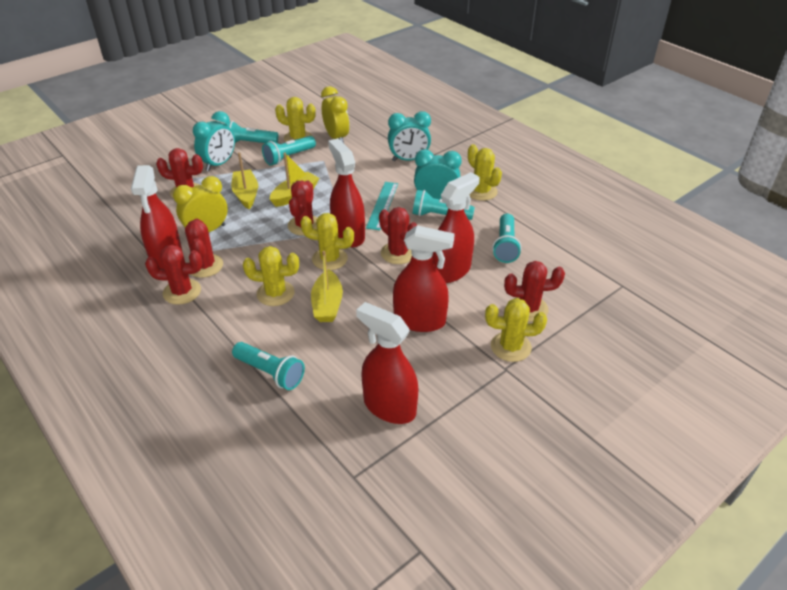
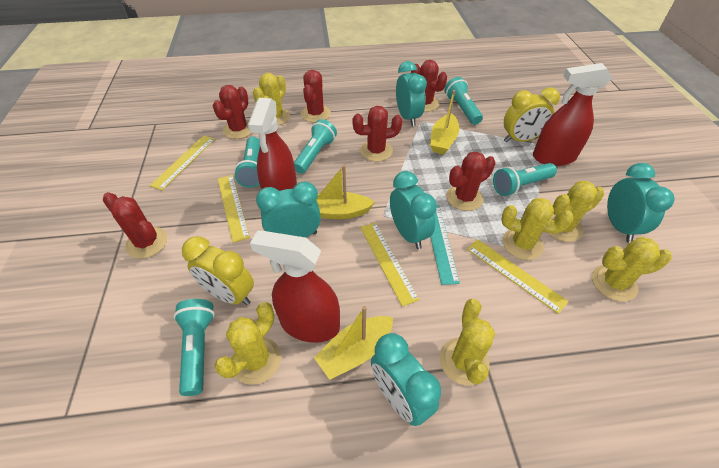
red spray bottle: [131,165,182,269] [328,138,365,247] [356,302,418,424] [393,225,455,332] [432,172,480,283] = 5 -> [248,98,297,191] [250,230,340,343] [533,63,612,166] = 3
turquoise clock: [193,111,235,171] [388,111,431,161] [414,149,462,199] = 3 -> [256,181,321,237] [371,333,441,426] [390,171,437,249] [396,61,427,126] [607,163,675,243] = 5
yellow cactus: [243,246,299,306] [275,97,316,142] [300,213,354,270] [468,144,502,201] [485,298,547,362] = 5 -> [214,302,281,385] [253,73,290,125] [440,299,495,386] [501,198,573,260] [548,181,604,242] [592,237,672,302] = 6
yellow ruler: none = 0 -> [150,135,215,190] [218,175,250,243] [360,223,419,307] [467,239,569,314] = 4

